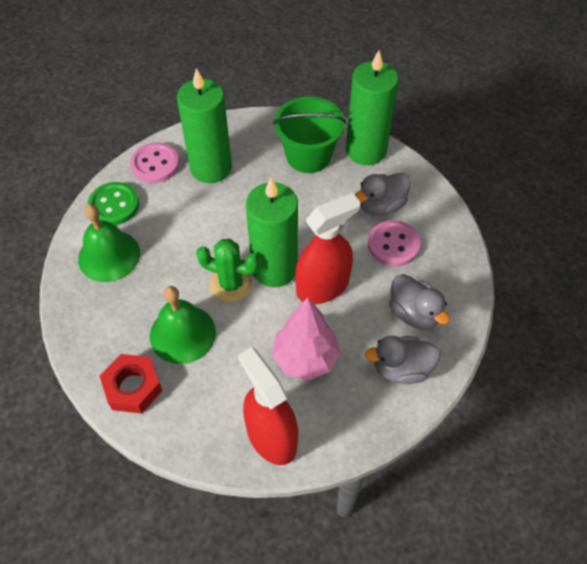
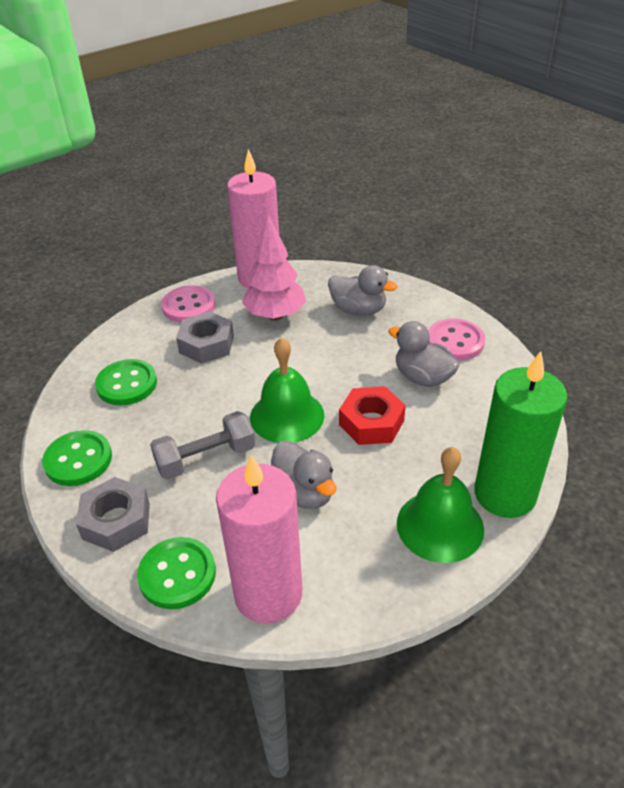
green bucket: [273,96,346,173] = 1 -> none = 0
green button: [88,182,139,225] = 1 -> [42,430,112,486] [95,359,157,405] [137,537,216,609] = 3
green cactus: [196,239,260,302] = 1 -> none = 0
green candle: [177,68,232,183] [246,178,298,287] [346,50,399,165] = 3 -> [474,351,568,518] = 1
grey dumbbell: none = 0 -> [150,411,255,480] = 1
grey nut: none = 0 -> [76,477,150,552] [176,311,234,364] = 2
pink candle: none = 0 -> [216,455,302,624] [227,149,279,288] = 2
red spray bottle: [238,347,298,465] [295,193,361,304] = 2 -> none = 0

